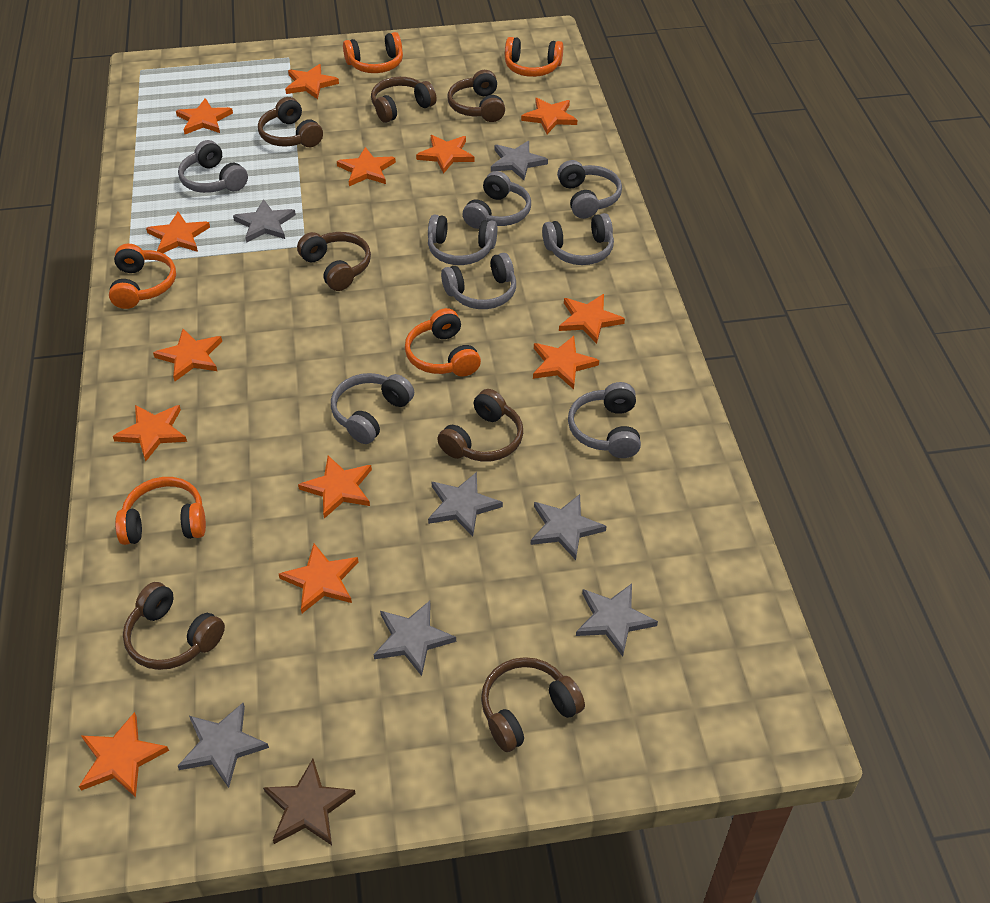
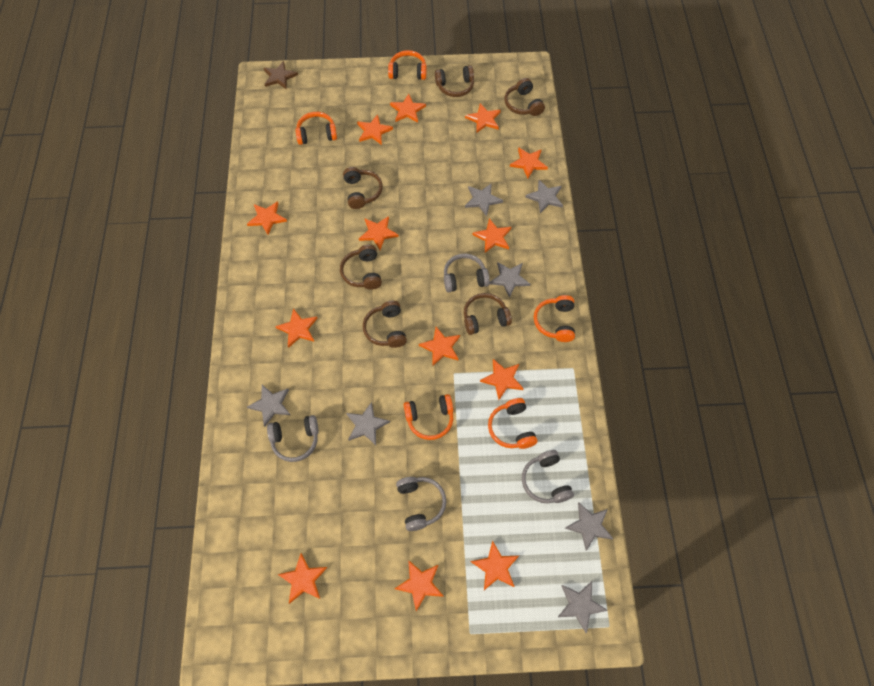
brown headphones: [123,582,225,670] [258,97,323,147] [297,232,371,291] [371,77,437,123] [437,389,523,462] [448,70,505,122] [481,657,585,752] = 7 -> [340,245,382,290] [343,167,383,209] [363,301,407,348] [435,65,474,97] [464,293,512,335] [504,78,545,116] = 6
grey headphones: [178,140,248,193] [331,373,414,444] [428,215,497,265] [441,253,516,309] [463,171,531,229] [542,213,614,265] [557,160,622,219] [568,382,641,458] = 8 -> [267,415,319,462] [396,477,446,531] [444,254,490,292] [522,450,574,503] = 4

